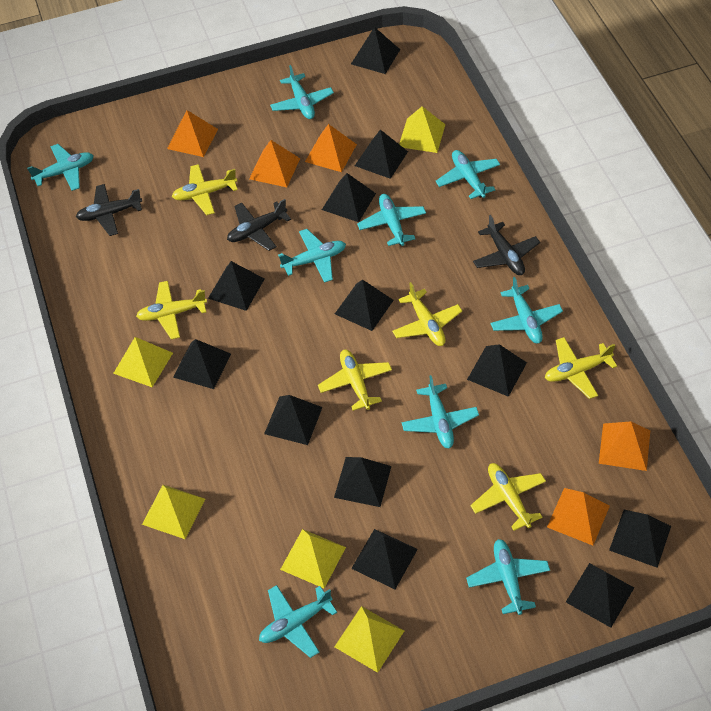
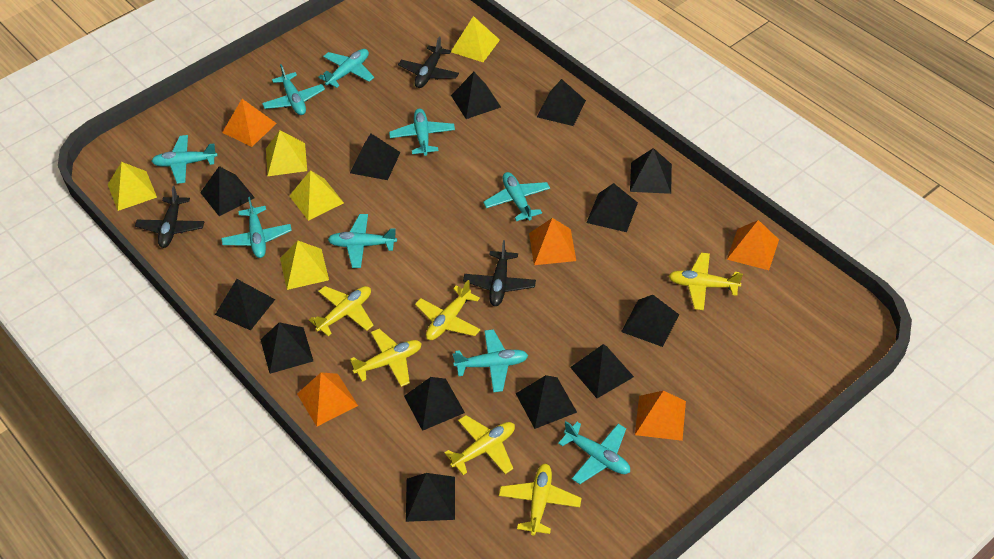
black pyramid: [173,339,231,389] [208,261,264,311] [264,395,323,445] [322,173,376,222] [334,457,391,507] [335,280,394,331] [351,27,400,74] [351,529,418,589] [355,130,408,179] [467,344,527,397] [566,563,634,628] [609,510,671,568] = 12 -> [200,166,255,216] [215,279,275,330] [260,322,313,374] [350,134,400,180] [404,377,465,431] [406,473,455,522] [451,72,501,119] [515,375,577,429] [537,79,586,126] [570,344,634,398] [586,183,638,232] [621,295,679,347] [630,148,672,194] = 13

